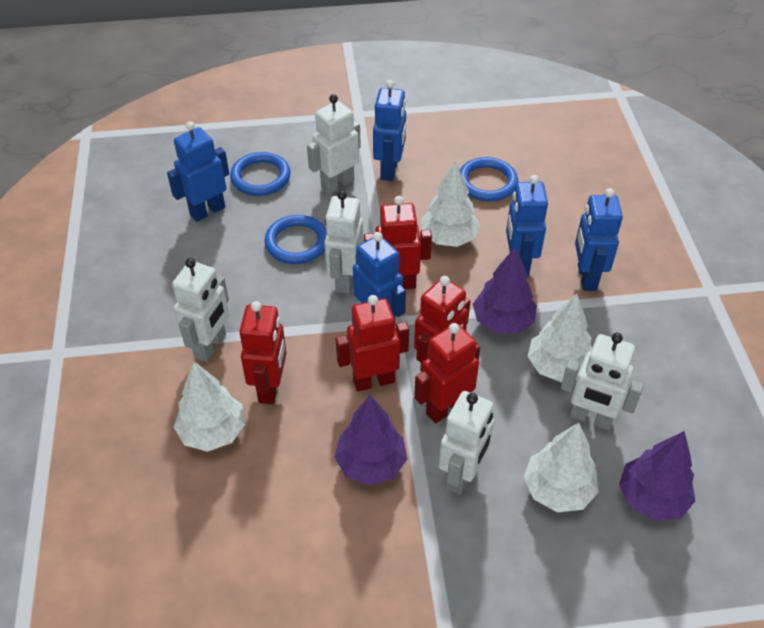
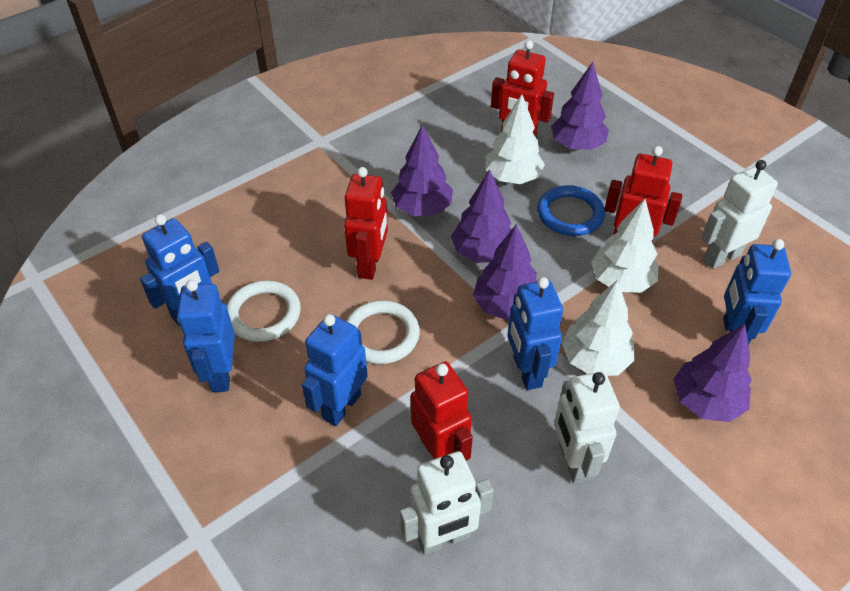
blue ring: [230,152,291,196] [264,215,327,264] [460,157,518,201] = 3 -> [537,185,605,236] = 1
purple tree: [334,395,407,485] [473,247,537,334] [619,431,695,521] = 3 -> [391,125,453,216] [451,169,512,263] [473,224,537,320] [551,62,609,150] [673,324,752,422] = 5
red robot: [239,301,286,404] [336,295,409,391] [364,196,432,290] [414,276,471,371] [414,323,480,423] = 5 -> [344,167,388,280] [411,361,473,461] [491,40,554,137] [604,146,682,242] = 4
white ring: none = 0 -> [227,280,301,342] [346,300,420,364] = 2
white robot: [172,258,229,362] [307,94,361,194] [324,190,363,294] [439,391,494,495] [561,333,644,430] = 5 -> [400,451,494,555] [554,372,620,483] [702,160,778,269] = 3
white tree: [174,361,245,452] [421,161,480,247] [524,423,598,513] [528,294,592,382] = 4 -> [485,94,545,184] [562,280,635,376] [591,199,658,293] = 3

